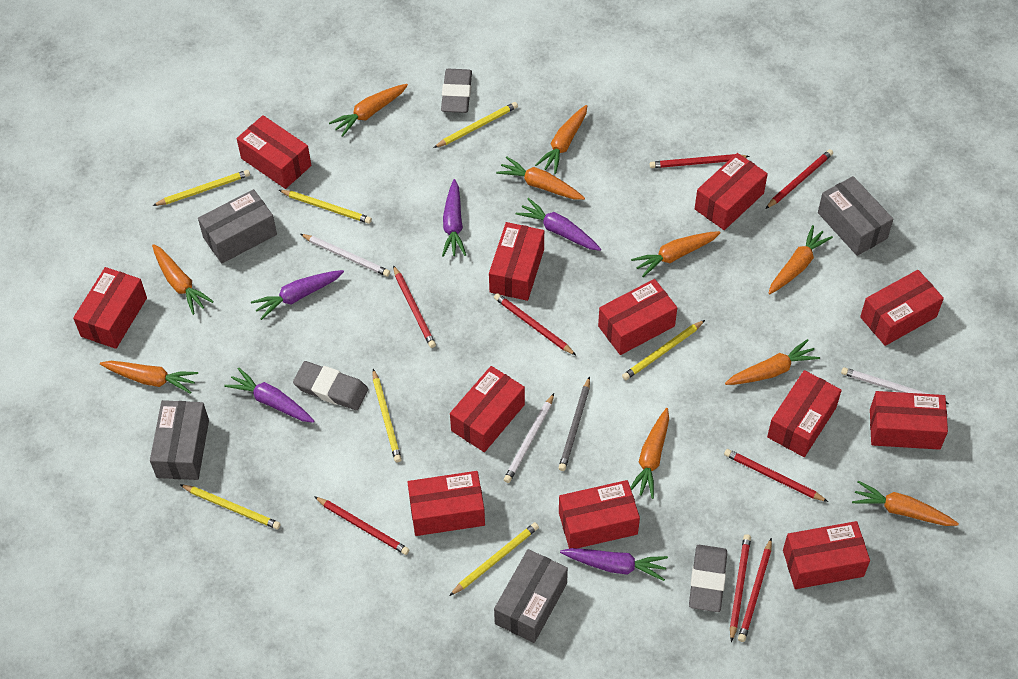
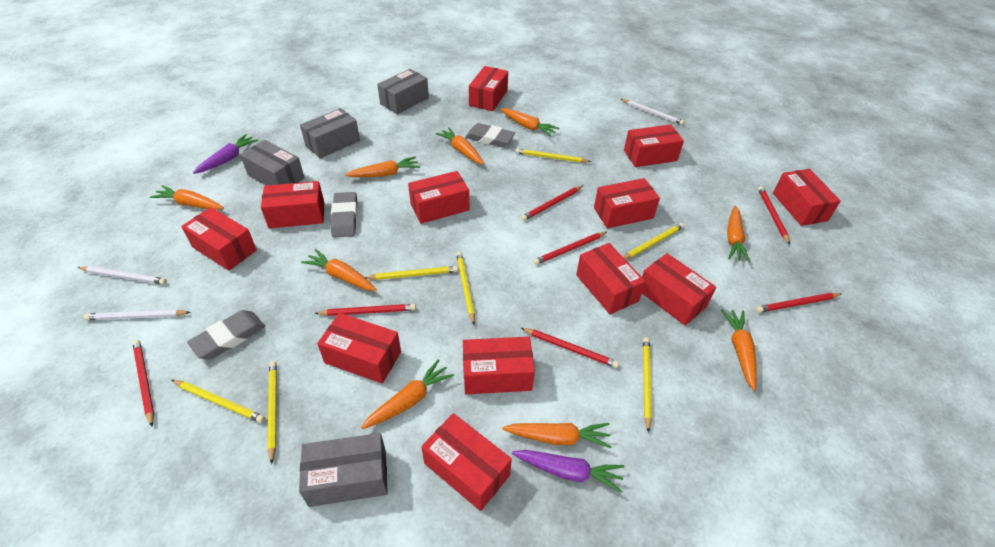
grey pencil: [559,376,590,471] = 1 -> none = 0
orange carrot: [100,361,198,394] [152,244,214,315] [329,84,408,137] [496,156,585,200] [535,105,587,174] [630,408,669,499] [631,231,721,277] [725,339,820,385] [768,225,833,294] [852,481,959,526] = 10 -> [150,185,224,210] [301,249,377,291] [345,156,420,177] [361,359,454,429] [435,127,484,165] [501,108,559,137] [502,423,611,448] [721,309,757,390] [727,206,750,262] = 9
purple carrot: [224,367,314,423] [251,270,344,320] [442,179,466,257] [516,198,601,251] [560,548,668,581] = 5 -> [193,134,258,174] [512,450,624,493] = 2
red pencil: [314,496,409,555] [393,265,436,348] [494,293,576,355] [650,154,750,168] [724,449,828,502] [730,534,751,642] [738,538,772,642] [765,149,833,209] = 8 -> [133,340,154,426] [315,304,416,316] [521,186,583,221] [521,328,619,368] [533,232,607,265] [756,293,841,313] [758,186,790,244] = 7

